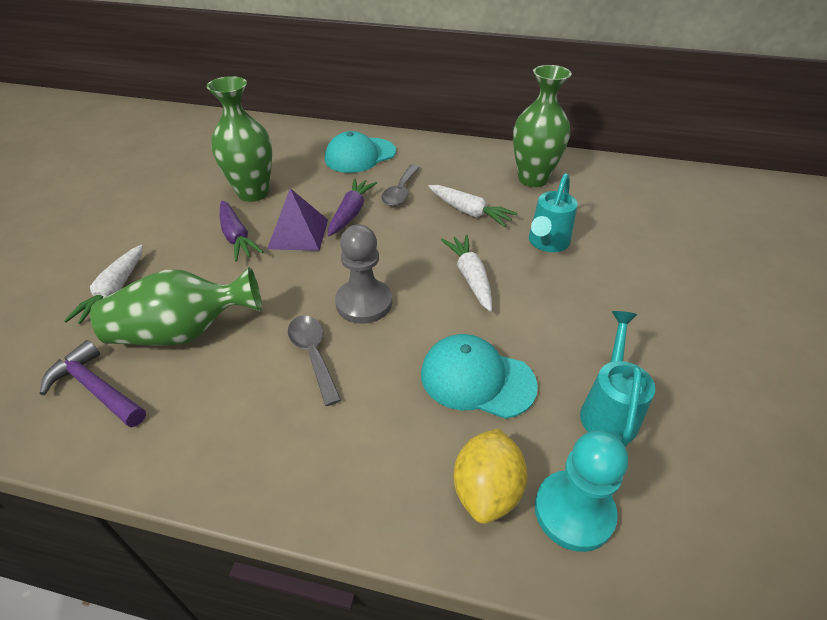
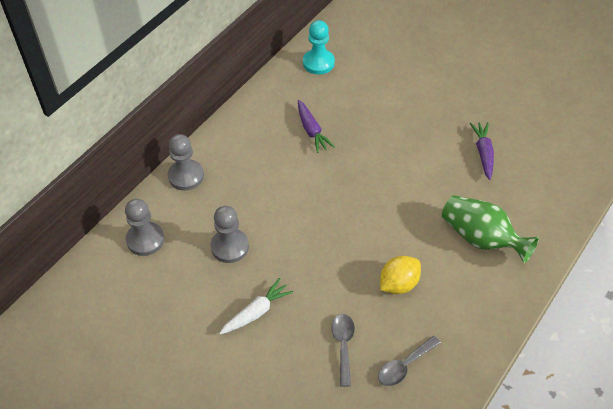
green vase: [90,267,262,346] [206,76,272,202] [513,65,572,187] = 3 -> [442,195,539,263] = 1
grey pawn: [335,224,392,324] = 1 -> [125,199,164,256] [168,134,204,190] [211,206,249,263] = 3
purple hammer: [40,340,146,427] = 1 -> none = 0
purple pyramid: [267,188,328,251] = 1 -> none = 0
turquoise cap: [325,131,396,173] [421,334,538,419] = 2 -> none = 0
turquoise watering can: [529,173,578,252] [580,311,655,447] = 2 -> none = 0
white carrot: [64,245,143,324] [428,185,518,227] [441,235,492,312] = 3 -> [219,278,293,335] = 1

